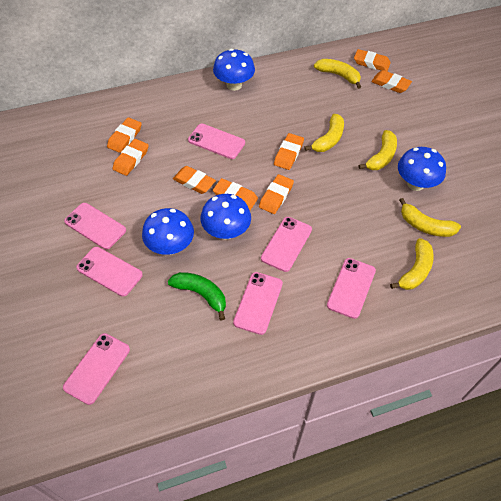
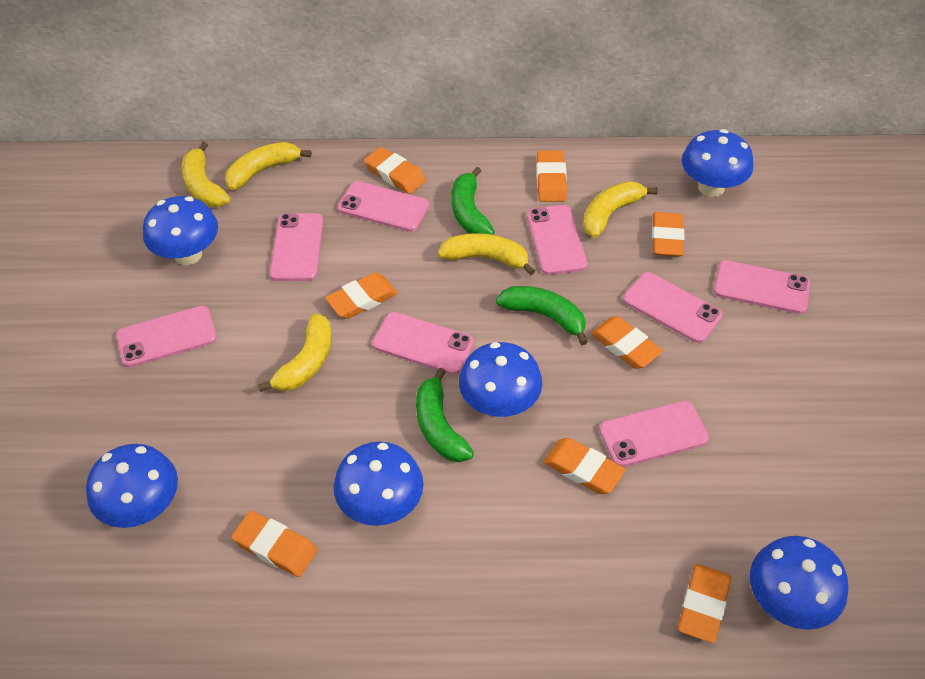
blue mushroom: [142,208,194,255] [200,194,251,240] [213,49,255,91] [398,147,446,191] = 4 -> [86,444,178,528] [143,196,218,265] [334,442,423,526] [459,342,542,417] [682,129,754,197] [750,536,848,630] = 6
green banana: [168,272,226,320] = 1 -> [416,368,474,462] [452,167,495,235] [496,286,588,345] = 3
pink phone: [63,333,130,405] [64,203,126,249] [76,247,143,297] [188,124,245,159] [233,272,283,335] [261,217,312,272] [327,258,376,319] = 7 -> [116,306,217,367] [270,213,323,281] [338,181,429,232] [372,312,474,375] [527,205,587,275] [599,401,709,467] [623,272,723,343] [714,260,810,314] = 8

